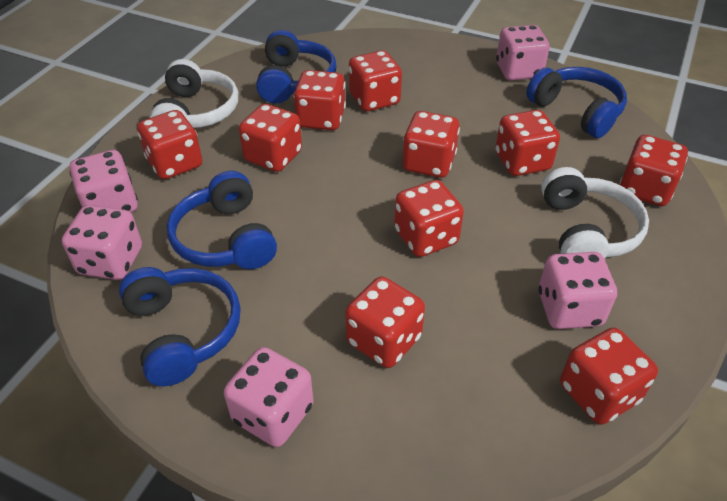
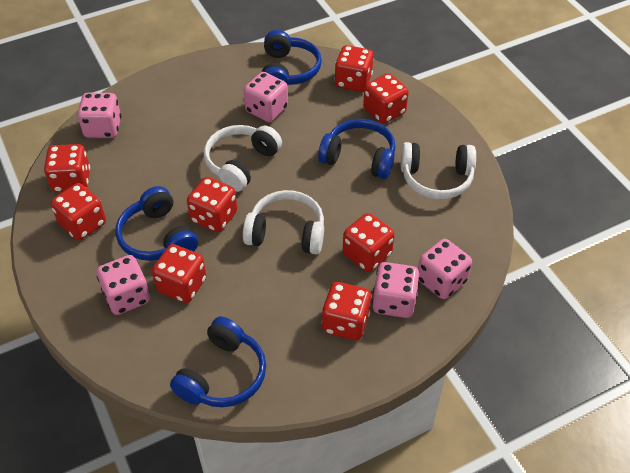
red dice: [137,110,202,179] [239,104,302,172] [294,70,346,130] [345,276,425,368] [349,50,402,111] [394,180,464,257] [403,111,460,178] [495,110,560,176] [560,328,658,425] [620,135,688,206] = 10 -> [44,144,90,193] [51,183,106,240] [152,244,206,303] [187,177,237,232] [322,282,371,341] [335,45,373,92] [343,213,395,272] [363,73,409,124] = 8
white headphones: [149,59,238,128] [541,167,649,259] = 2 -> [204,125,282,192] [243,190,324,254] [401,142,476,200] = 3

